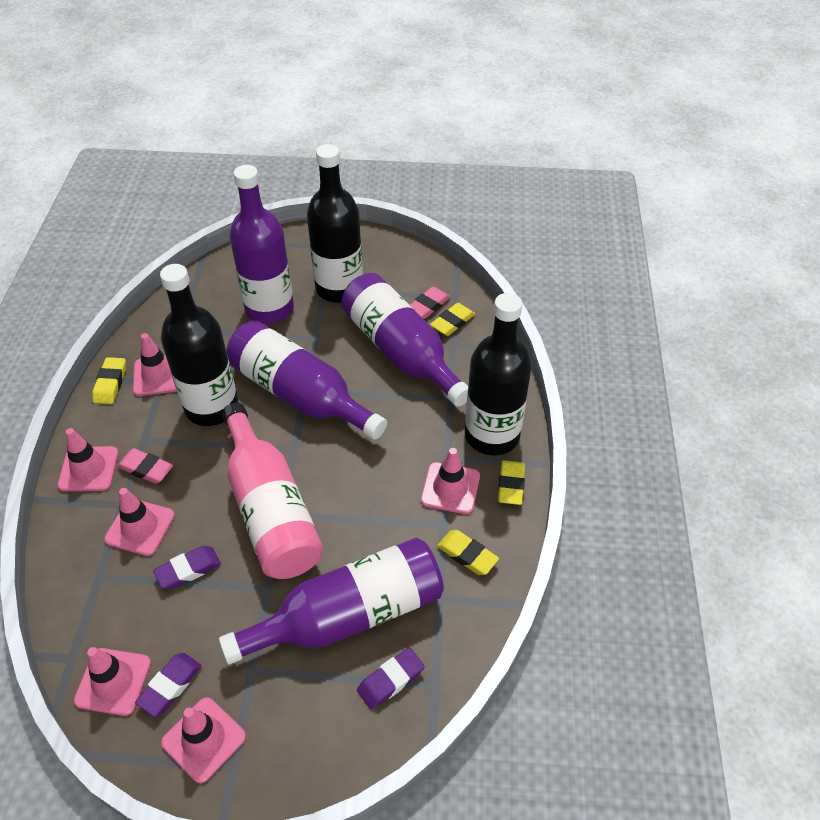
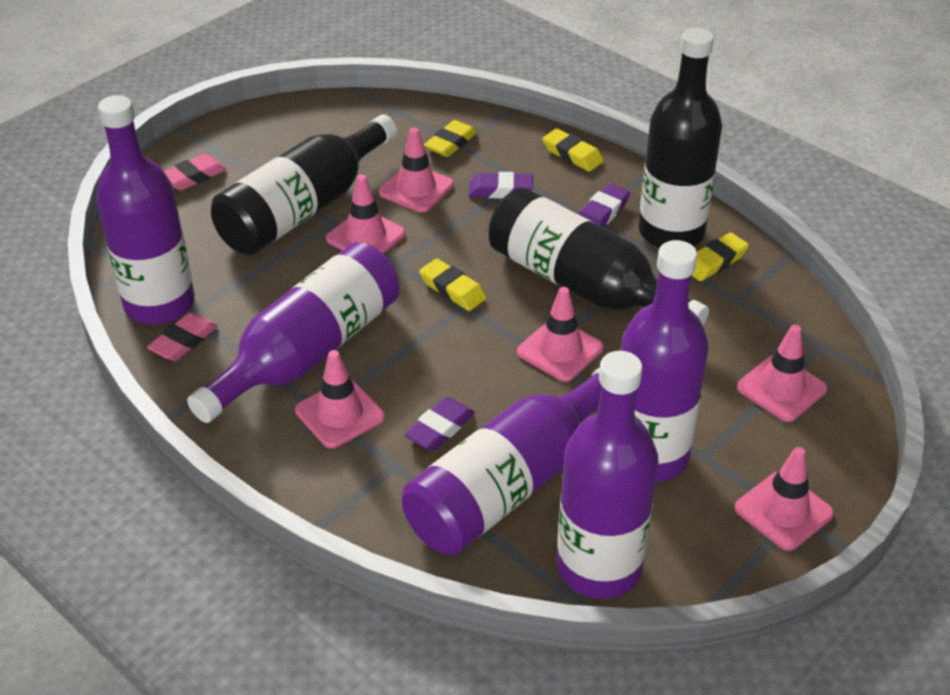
pink bottle: [222,403,323,579] = 1 -> none = 0
purple bottle: [219,538,444,665] [227,321,387,440] [229,165,294,324] [341,273,468,407] = 4 -> [96,95,195,325] [187,242,400,423] [402,367,601,555] [557,351,659,599] [621,240,709,482] = 5

